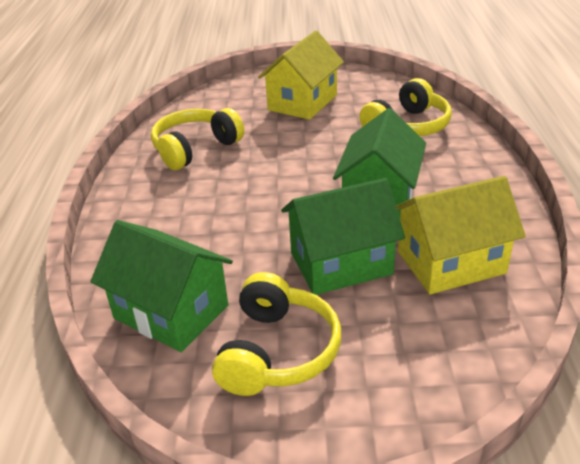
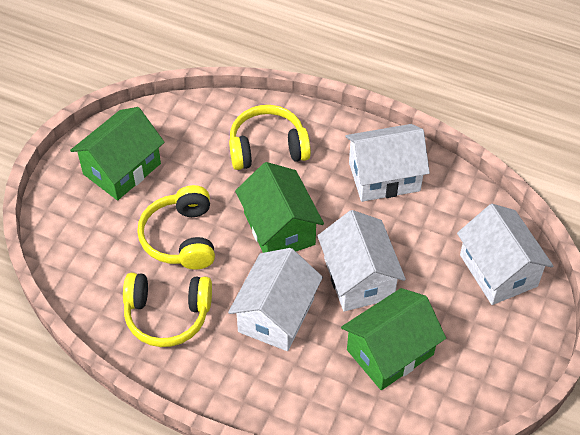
white house: none = 0 -> [228,248,323,351] [318,210,406,312] [346,124,430,202] [457,204,553,305] = 4
yellow house: [258,31,344,120] [396,176,526,294] = 2 -> none = 0

